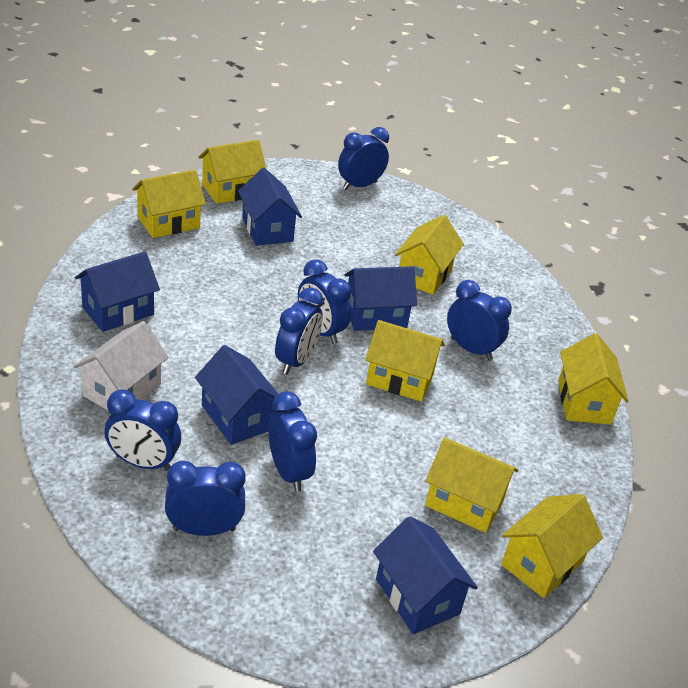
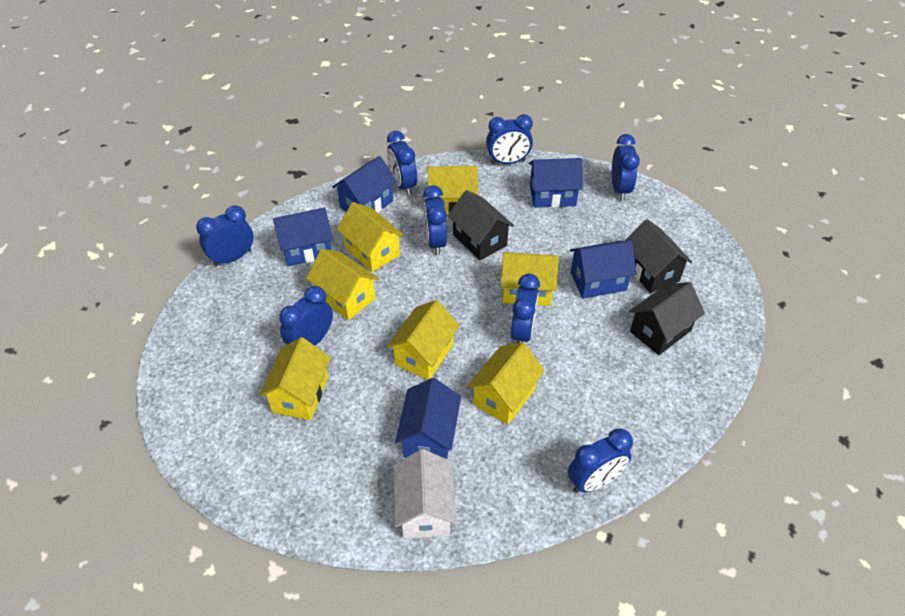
black house: none = 0 -> [448,190,514,260] [625,219,692,293] [629,282,705,355] = 3
blue clock: [104,389,181,471] [165,461,246,536] [268,391,317,492] [275,287,323,374] [298,259,351,344] [338,127,389,190] [447,280,512,360] = 7 -> [196,205,253,266] [279,286,333,346] [387,131,417,196] [423,185,447,255] [486,114,533,164] [511,274,540,343] [568,428,633,493] [612,134,640,200] = 8

